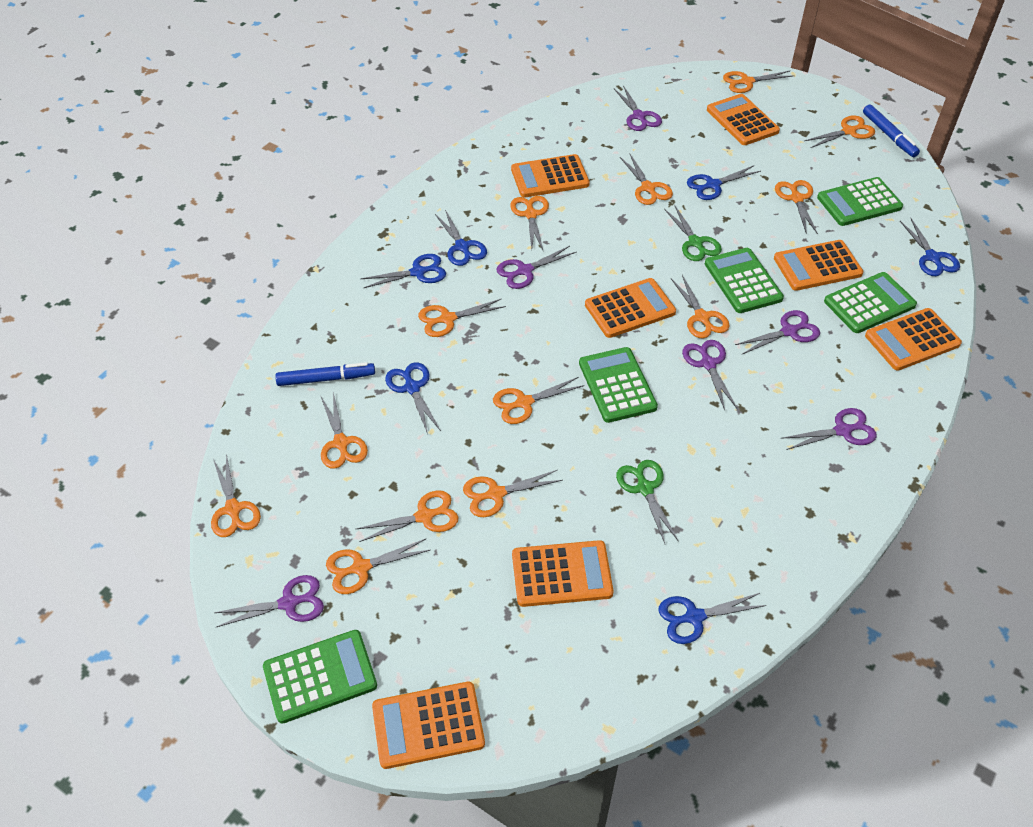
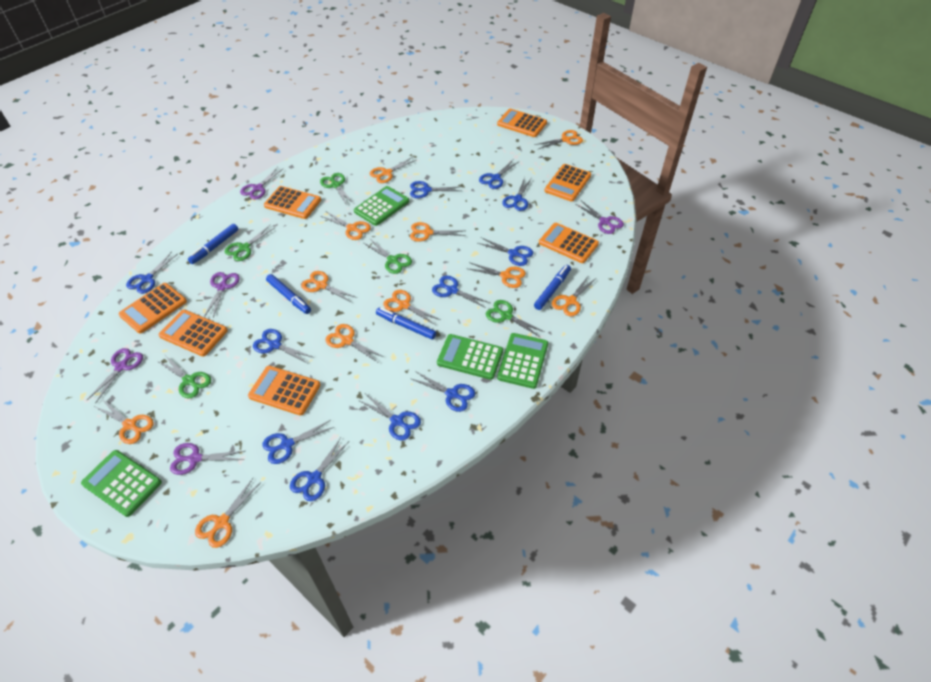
blue marker: [275,362,375,386] [863,104,920,157] = 2 -> [188,224,238,264] [266,274,311,314] [376,307,436,340] [534,265,571,310] = 4
blue scissors: [361,254,446,288] [385,362,441,434] [435,210,487,266] [658,593,767,644] [687,165,761,200] [900,219,960,276] = 6 -> [126,253,177,294] [253,329,313,363] [262,420,334,464] [290,438,348,501] [358,394,421,441] [410,181,462,198] [410,371,475,412] [432,276,490,308] [478,237,533,266] [479,160,518,189] [502,177,532,211] = 11
green calculator: [263,630,377,724] [579,347,658,423] [705,248,784,313] [817,177,903,226] [824,272,917,333] = 5 -> [81,450,162,517] [354,186,409,226] [437,334,503,380] [497,333,548,389] = 4
green scissors: [616,460,679,544] [664,205,722,261] = 2 -> [157,354,211,398] [225,225,276,261] [320,173,354,205] [364,239,412,274] [486,300,545,338] = 5
orange scissors: [211,454,261,537] [320,392,368,469] [326,539,430,594] [357,490,458,542] [418,299,506,337] [463,470,563,517] [493,377,584,424] [510,196,549,252] [620,154,673,205] [671,275,730,338] [723,71,793,93] [775,180,818,234] [804,115,875,148] = 13 -> [94,399,154,444] [195,478,261,548] [301,271,357,303] [321,212,371,240] [325,324,384,362] [369,157,416,183] [383,290,441,325] [410,222,466,242] [466,262,526,288] [535,130,583,149] [551,275,596,316] = 11
purple scissors: [214,575,324,627] [496,246,576,289] [614,85,662,131] [682,340,737,410] [735,310,820,354] [781,408,877,450] = 6 -> [87,348,143,404] [170,443,245,475] [204,272,240,318] [240,167,283,200] [576,200,624,234] = 5

